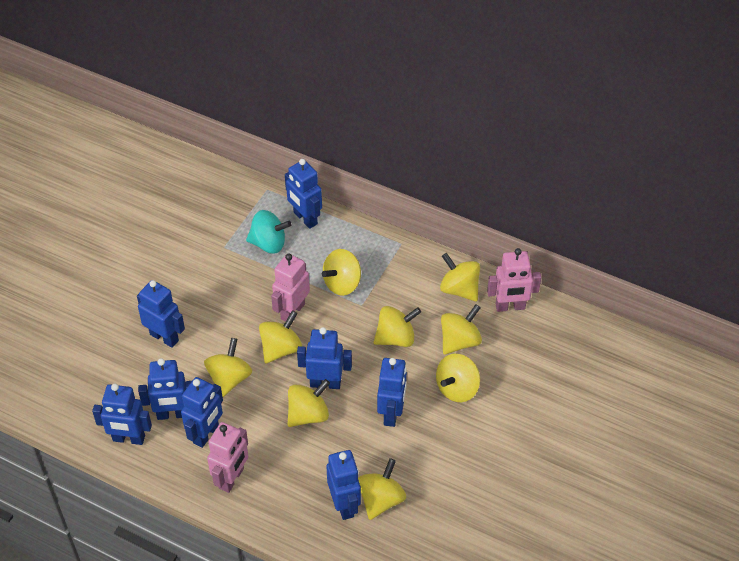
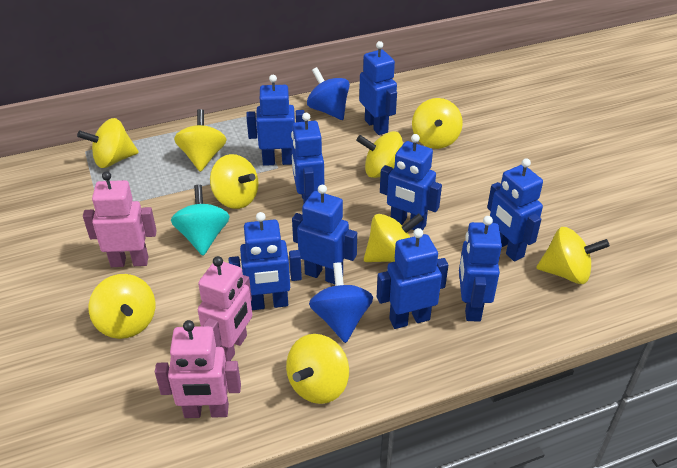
blue robot: [92,384,152,445] [137,280,185,348] [138,358,192,420] [181,377,223,448] [285,159,322,229] [297,327,352,389] [326,450,361,520] [377,358,407,427] = 8 -> [228,212,302,310] [246,75,305,166] [291,113,324,204] [292,185,357,284] [359,41,397,135] [377,228,448,329] [380,134,442,230] [459,216,502,322] [487,158,543,261] = 9
blue spinning top: none = 0 -> [307,67,350,120] [309,262,373,343] = 2

